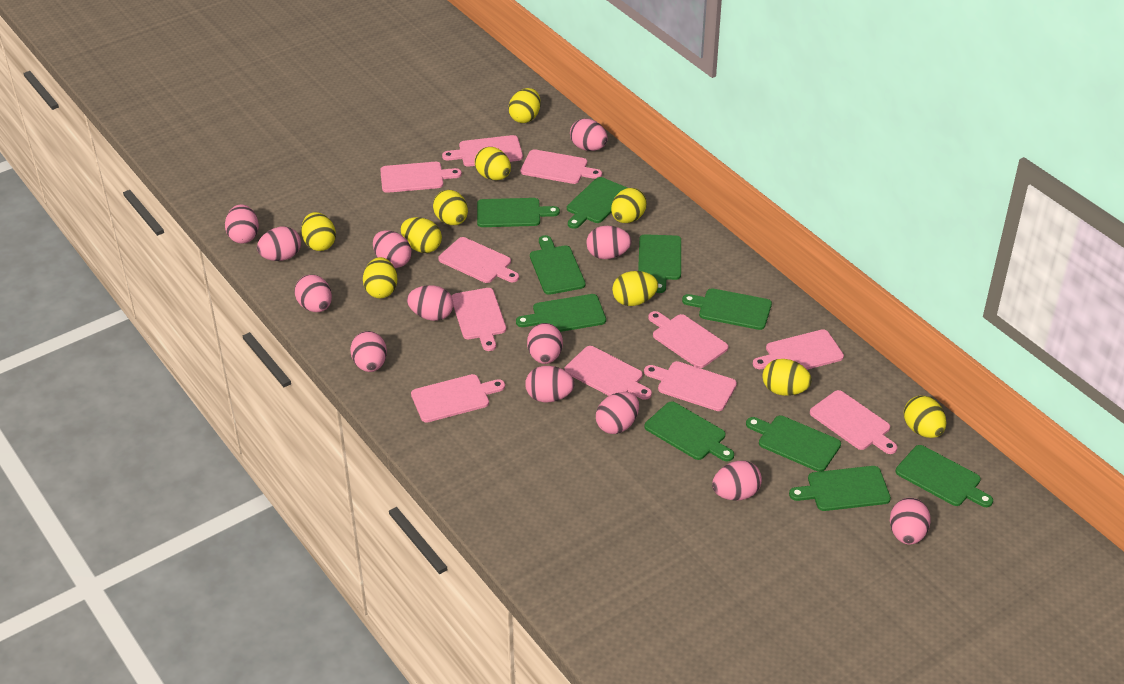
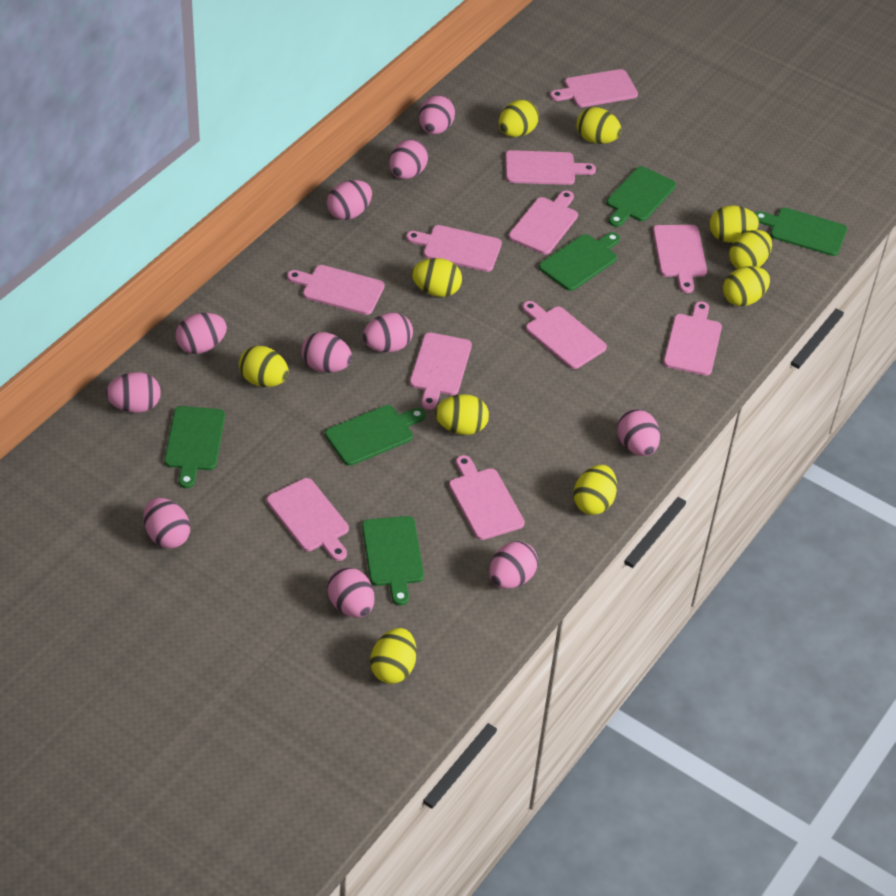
green cutting board: [477,198,560,227] [516,294,606,332] [530,235,586,295] [567,177,627,229] [638,234,681,293] [644,401,734,461] [682,288,772,330] [746,416,841,472] [789,466,891,511] [896,445,993,507] = 10 -> [164,406,225,488] [325,405,425,466] [362,516,424,606] [539,232,620,291] [606,166,676,227] [755,208,847,256] = 6
pink egg: [225,204,259,243] [257,226,301,261] [294,275,332,312] [350,331,387,372] [373,230,412,268] [407,285,453,321] [525,366,575,402] [527,323,563,364] [570,118,608,151] [586,226,632,259] [596,392,639,434] [712,461,762,501] [890,498,931,545] = 13 -> [106,372,161,413] [144,498,190,549] [176,313,227,354] [301,332,352,373] [327,180,372,220] [327,567,374,618] [363,313,413,352] [389,139,428,179] [419,95,455,134] [489,541,538,589] [617,409,660,456] = 11

